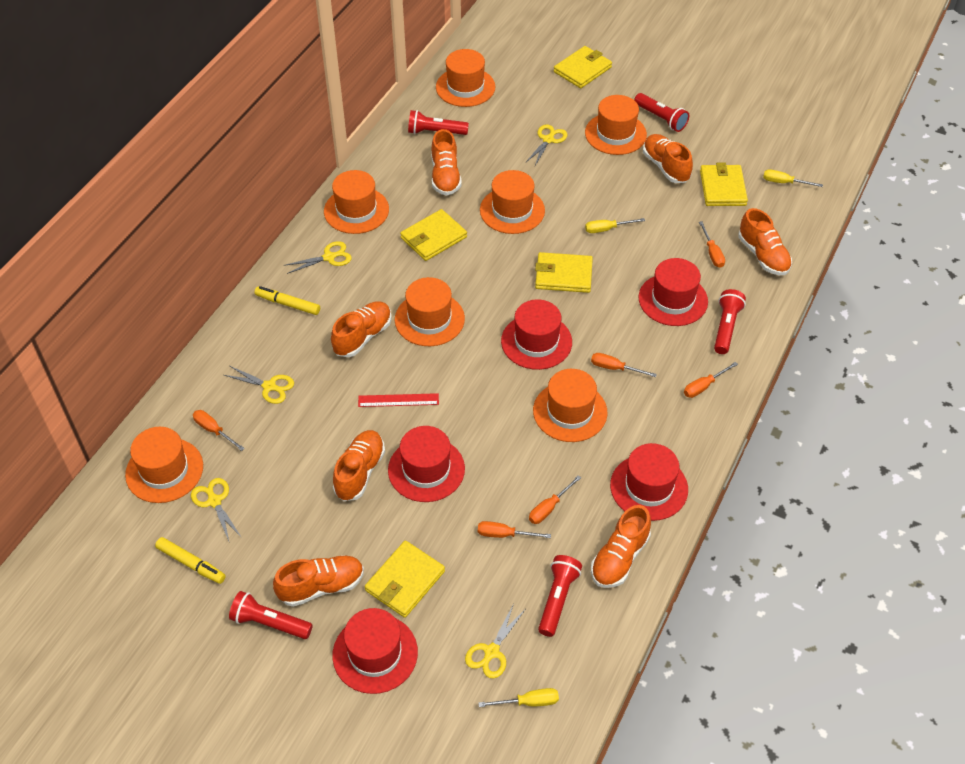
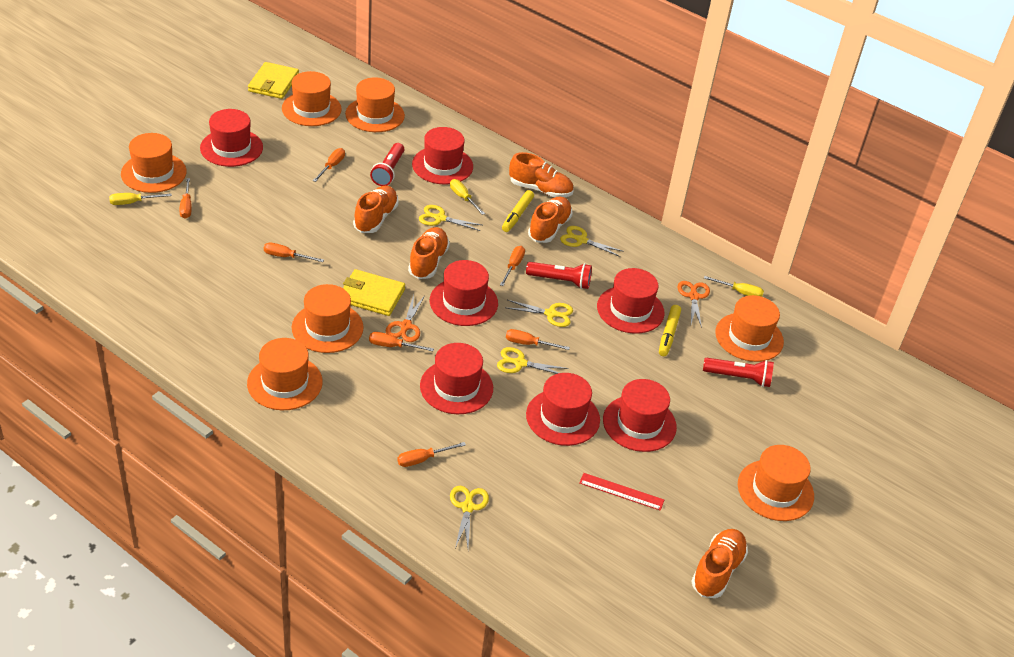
orange scissors: none = 0 -> [386,295,424,342] [678,281,710,328] = 2
orange screwdriver: [193,410,245,451] [478,521,551,538] [529,475,581,524] [591,353,657,377] [684,362,738,398] [699,221,725,268] = 6 -> [179,178,192,219] [264,243,324,262] [313,148,345,182] [369,332,434,351] [397,442,466,467] [500,246,525,286] [506,329,570,350] = 7
orange shoe: [273,555,364,607] [331,301,392,357] [333,430,385,501] [431,129,462,196] [591,505,651,588] [643,134,693,183] [738,208,792,275] = 7 -> [353,186,399,233] [408,227,450,279] [509,152,573,198] [528,197,573,243] [691,529,748,598] = 5
red flashlight: [229,591,313,639] [408,110,469,135] [538,555,582,637] [634,93,689,132] [714,289,746,354] = 5 -> [370,143,404,186] [526,262,592,289] [703,358,774,387] = 3
red hat: [332,608,418,694] [388,426,465,502] [501,299,572,370] [610,443,688,521] [639,258,708,326] = 5 -> [200,109,263,167] [412,127,473,185] [420,343,493,414] [430,260,498,326] [526,373,600,446] [597,268,665,334] [603,379,677,452] = 7
yellow wallet: [365,541,445,618] [400,209,467,261] [535,252,593,293] [554,46,612,88] [700,163,748,206] = 5 -> [248,62,299,99] [343,269,405,316] = 2

